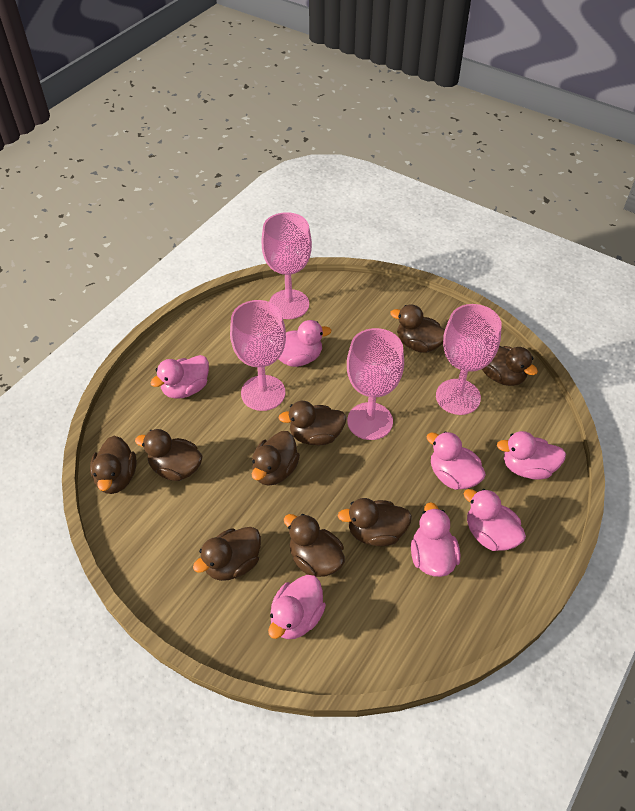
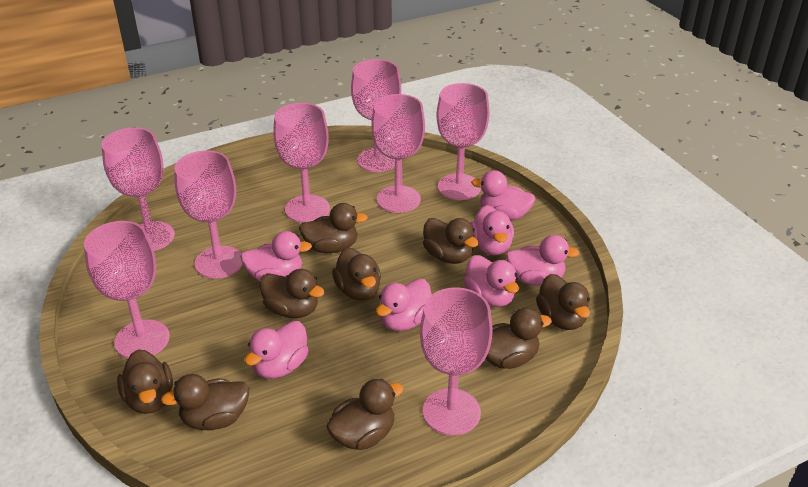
pink goblet: [230,300,286,411] [261,212,312,319] [347,328,404,440] [436,304,502,415] = 4 -> [84,221,170,358] [102,127,175,251] [174,150,243,279] [273,103,330,223] [351,59,401,172] [372,94,425,213] [420,287,493,435] [436,83,490,200] = 8

